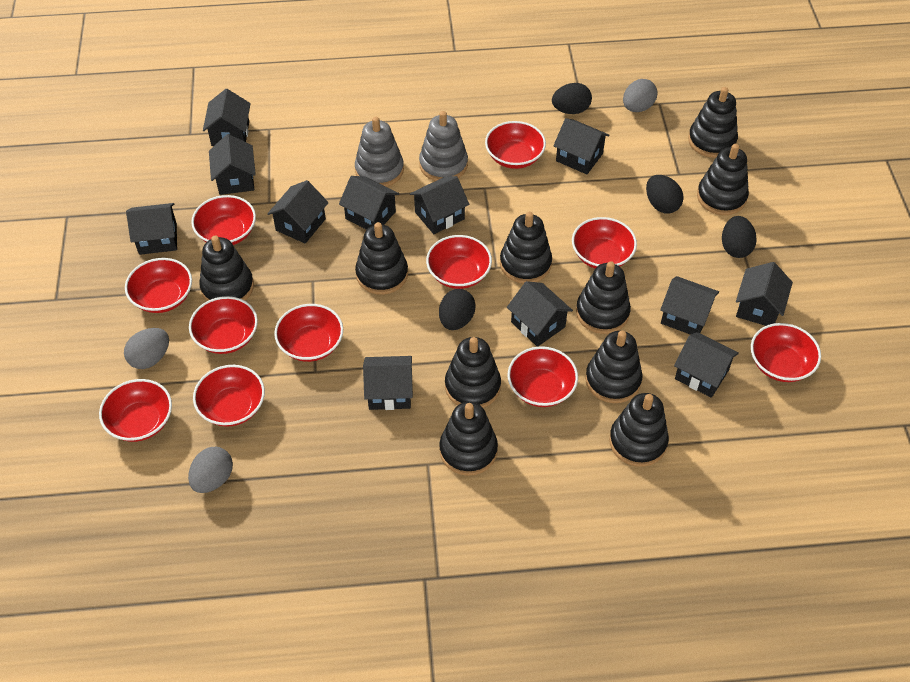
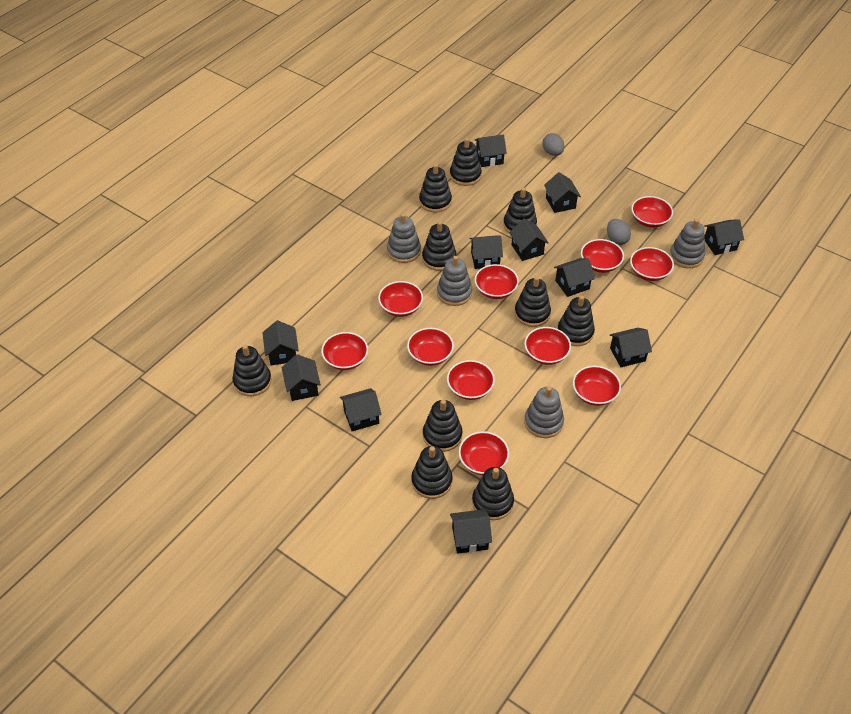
black egg: [439,289,476,330] [552,83,592,114] [646,175,684,213] [722,216,757,258] = 4 -> none = 0
black house: [126,203,177,255] [203,89,251,146] [209,134,256,195] [267,180,329,244] [339,176,399,230] [363,356,413,410] [410,176,469,234] [507,281,573,347] [553,118,610,174] [660,276,719,335] [674,332,739,398] [736,262,793,326] = 12 -> [262,320,299,365] [281,354,321,401] [340,388,382,431] [450,509,492,554] [470,235,503,269] [475,134,507,167] [509,219,549,261] [544,172,581,213] [554,258,595,297] [610,328,652,367] [704,219,744,255] = 11
grey egg: [124,328,169,369] [188,447,233,493] [623,79,658,112] = 3 -> [542,133,565,156] [607,219,631,245] = 2
grey stacking toy: [355,117,404,187] [419,111,468,181] = 2 -> [387,213,421,263] [437,256,472,306] [524,386,564,438] [669,219,705,268] = 4

